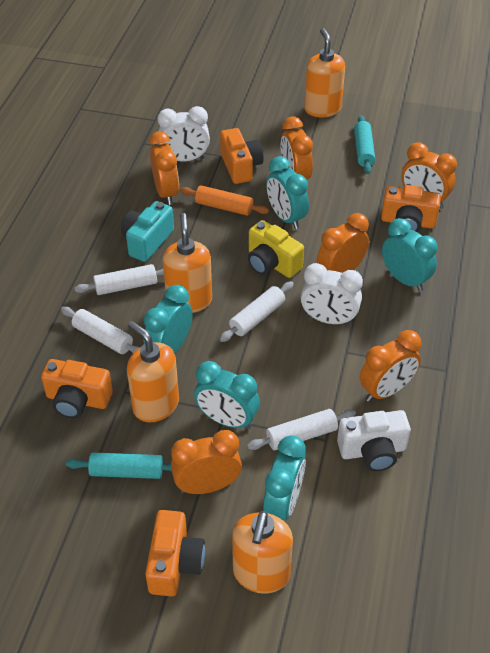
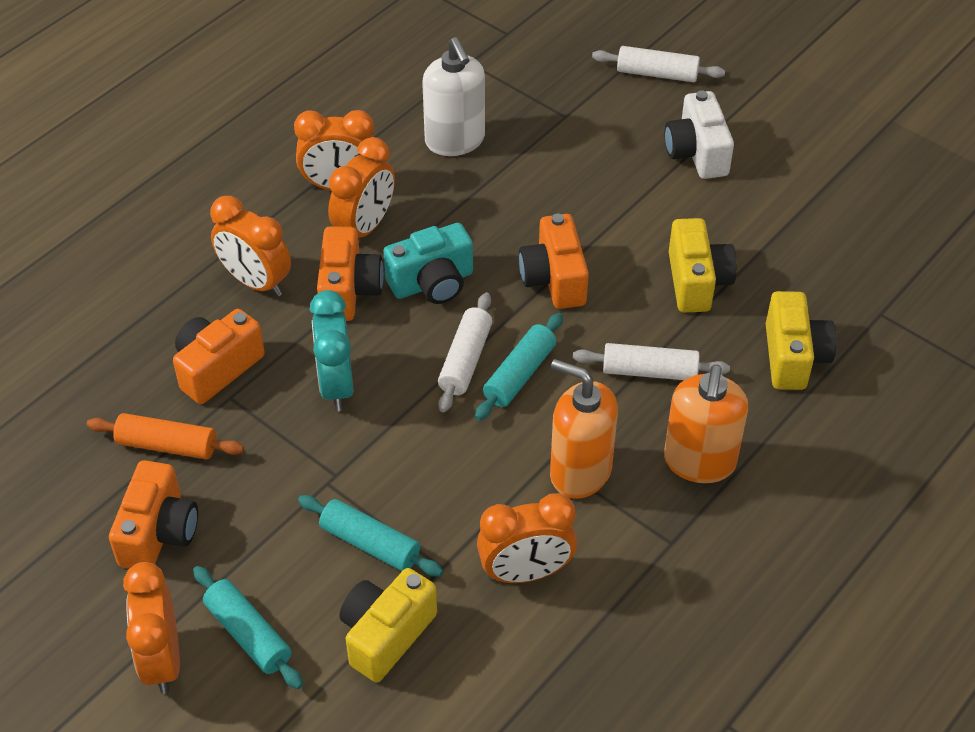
orange clock: [149,131,179,205] [171,430,242,494] [281,117,313,180] [317,213,369,273] [360,330,421,402] [401,142,457,208] = 6 -> [123,562,180,694] [210,196,291,297] [294,110,374,190] [328,137,395,238] [477,493,577,583] = 5
orange soap dispenser: [127,321,179,422] [163,213,212,313] [232,511,293,594] [304,28,345,118] = 4 -> [550,359,618,499] [664,364,748,483] = 2
turquoise clock: [144,285,193,354] [194,361,260,430] [263,435,306,520] [266,156,309,229] [382,218,438,292] = 5 -> [310,290,354,411] = 1
turquoise rolling pin: [66,453,172,479] [354,115,375,174] = 2 -> [193,566,303,689] [298,495,443,576] [475,313,563,421] = 3
white clock: [158,106,210,162] [301,263,363,325] = 2 -> none = 0
white rolling pin: [61,307,140,354] [74,264,164,295] [220,281,294,342] [247,409,356,450] = 4 -> [438,293,492,413] [573,343,730,380] [592,46,725,82] = 3
white soap dispenser: none = 0 -> [422,37,485,156] = 1
yellow camera: [248,220,304,278] = 1 -> [340,568,437,682] [669,218,737,313] [766,291,837,390] = 3

